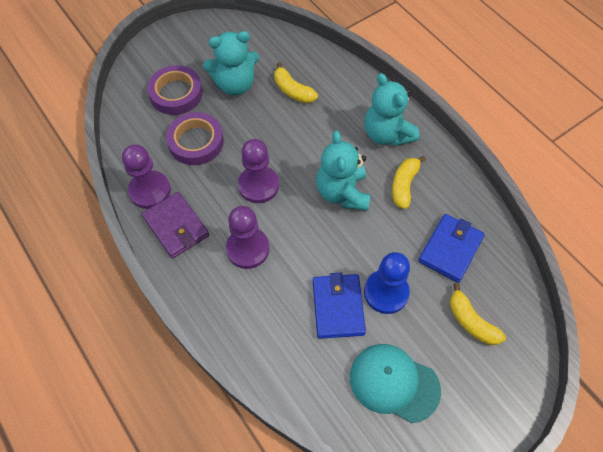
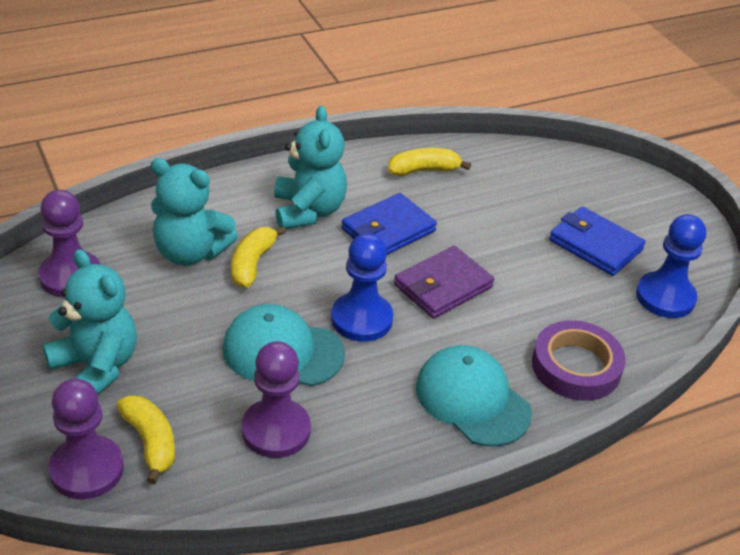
blue pawn: [364,252,410,314] = 1 -> [331,233,393,342] [636,214,706,318] = 2
purple tape: [147,65,203,115] [166,112,224,165] = 2 -> [532,320,626,401] = 1
turquoise cap: [350,344,441,423] = 1 -> [223,304,345,386] [416,345,532,447] = 2

